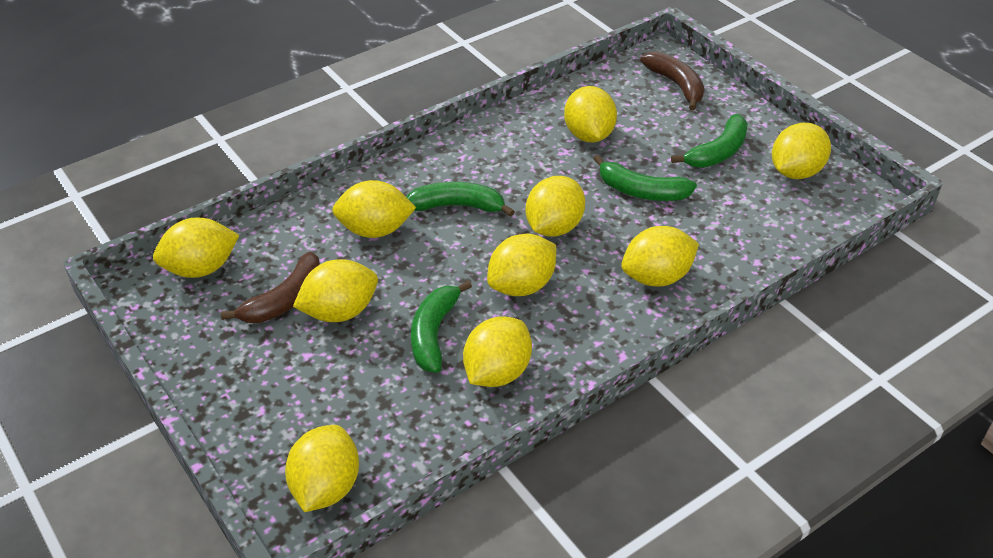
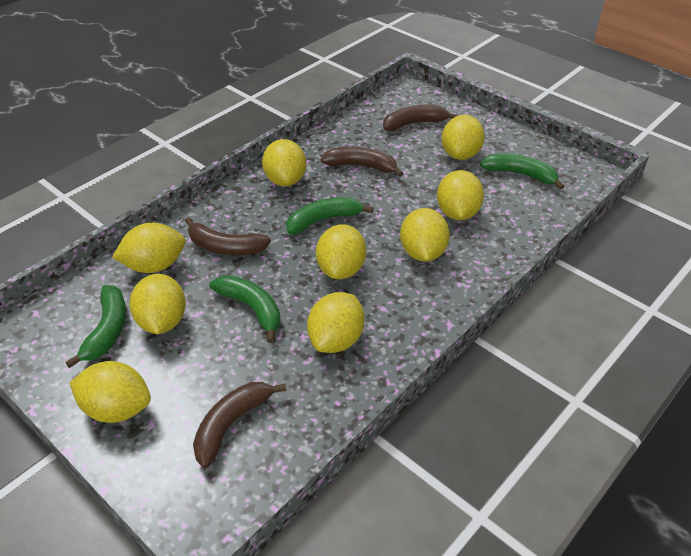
brown banana: [221,252,320,323] [640,51,704,111] = 2 -> [185,217,271,255] [193,382,287,468] [321,146,403,177] [383,104,458,131] = 4
yellow lemon: [153,218,239,278] [285,425,359,512] [293,259,378,322] [332,180,416,238] [463,316,532,387] [487,234,556,296] [526,176,585,237] [564,86,617,142] [621,226,699,287] [772,123,831,179] = 10 -> [69,361,151,423] [112,223,185,273] [129,274,186,334] [262,139,306,186] [307,292,365,353] [316,224,366,279] [400,208,450,262] [437,170,484,220] [442,115,485,160] = 9

